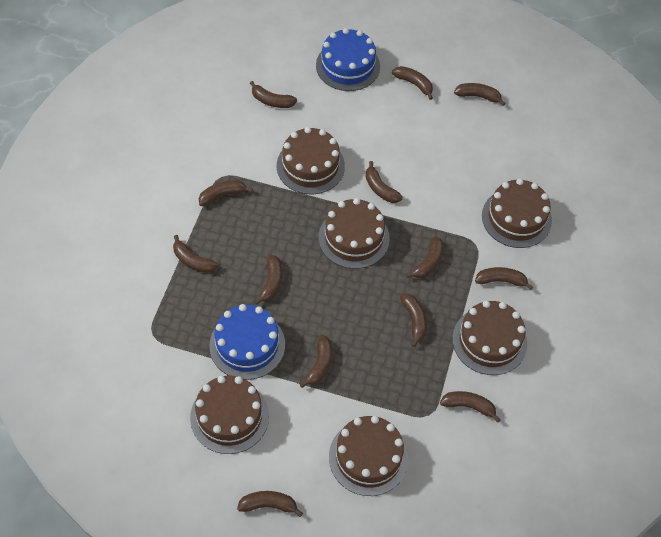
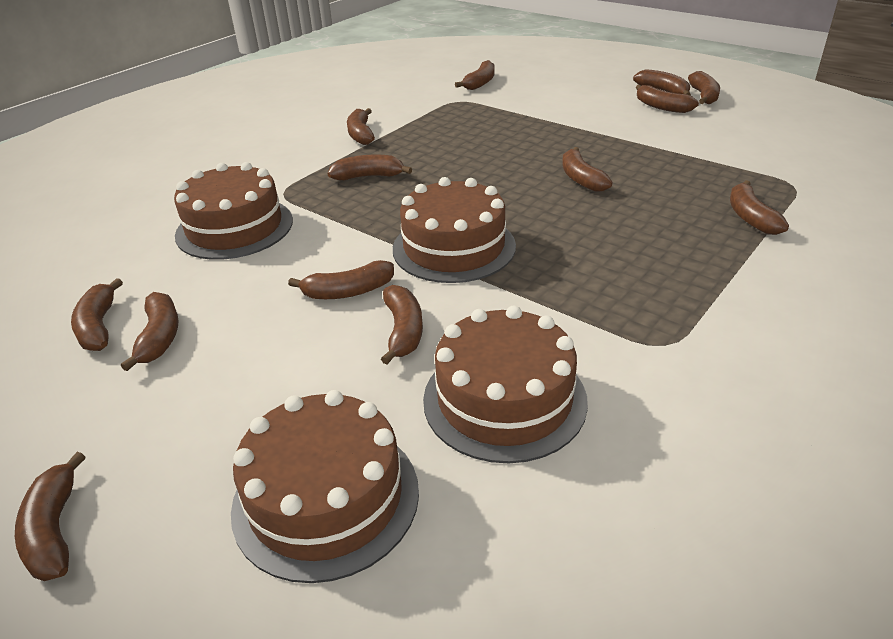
blue cake: [209,304,285,380] [316,28,380,91] = 2 -> none = 0
brown cake: [190,376,269,454] [277,127,345,194] [319,198,390,269] [329,416,409,496] [452,301,527,375] [482,179,552,248] = 6 -> [174,162,293,260] [231,390,419,583] [393,177,516,283] [423,306,588,463] = 4

